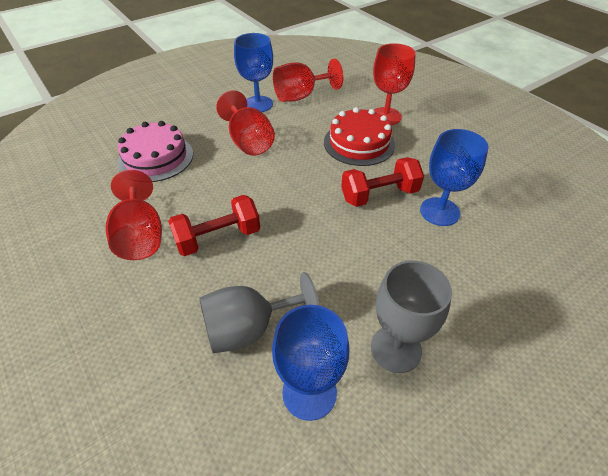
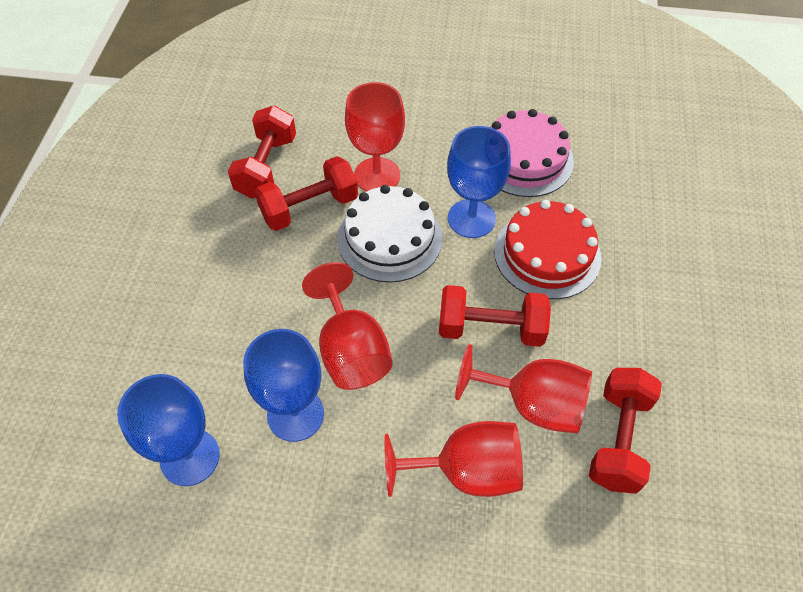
grey goblet: [199,272,320,353] [371,261,452,373] = 2 -> none = 0
red dumbbell: [168,195,260,256] [341,157,424,207] = 2 -> [228,106,296,199] [255,156,358,231] [439,285,551,347] [589,368,662,494] = 4
white cake: none = 0 -> [337,185,442,282] = 1

